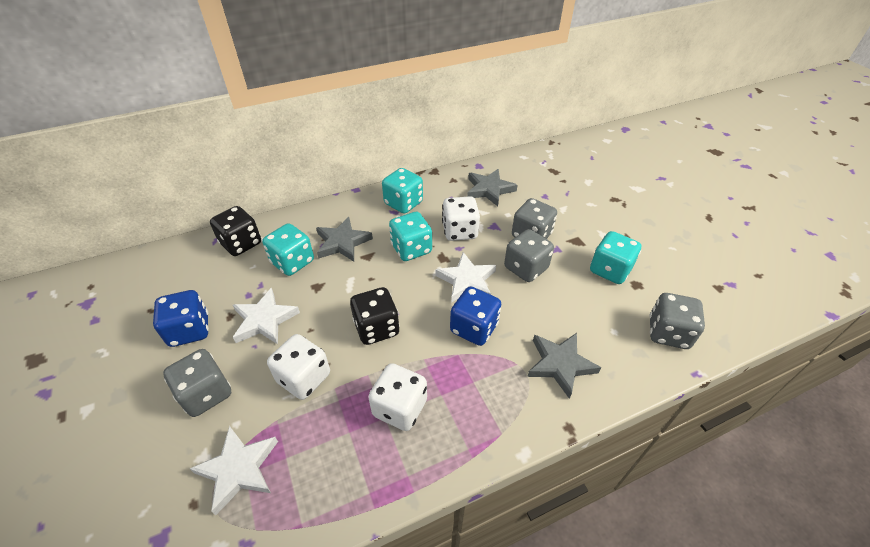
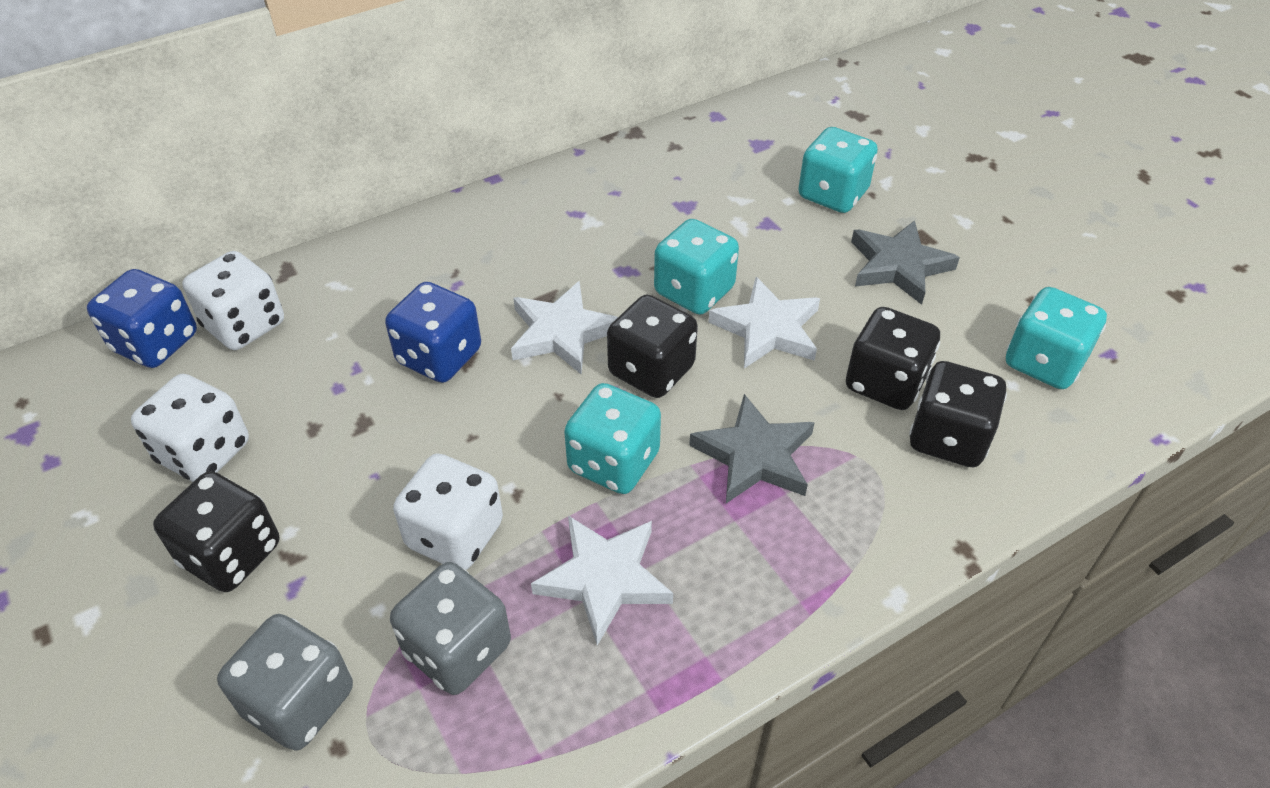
black dice: [210,206,261,256] [350,287,400,345] = 2 -> [153,471,279,592] [607,295,698,398] [846,307,940,410] [909,361,1007,467] = 4
grey dice: [163,349,231,417] [504,229,554,282] [512,198,557,239] [649,293,705,349] = 4 -> [217,614,353,751] [390,562,511,695] = 2
grey star: [316,217,373,262] [467,169,517,206] [527,333,601,399] = 3 -> [689,394,815,503] [851,220,960,305] = 2

